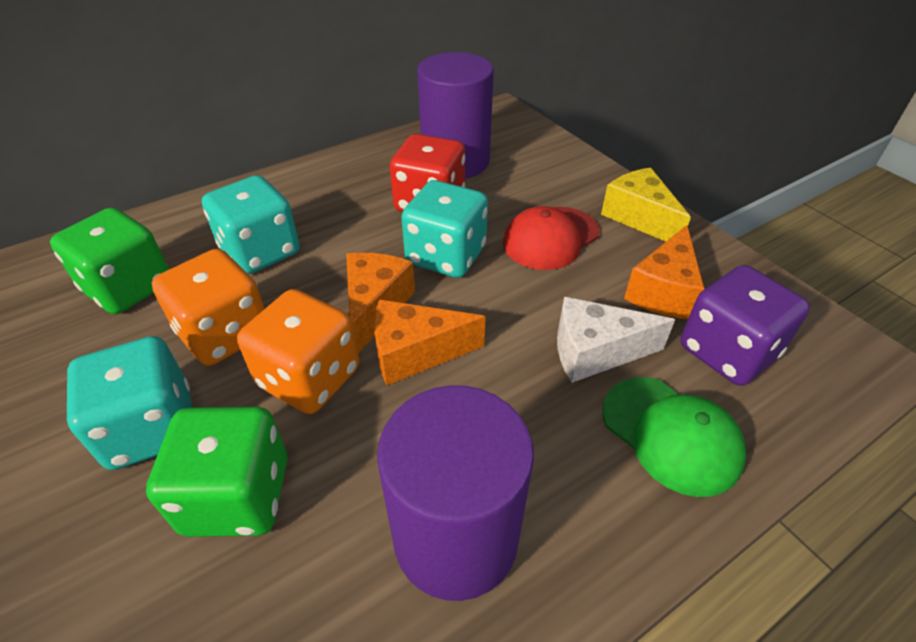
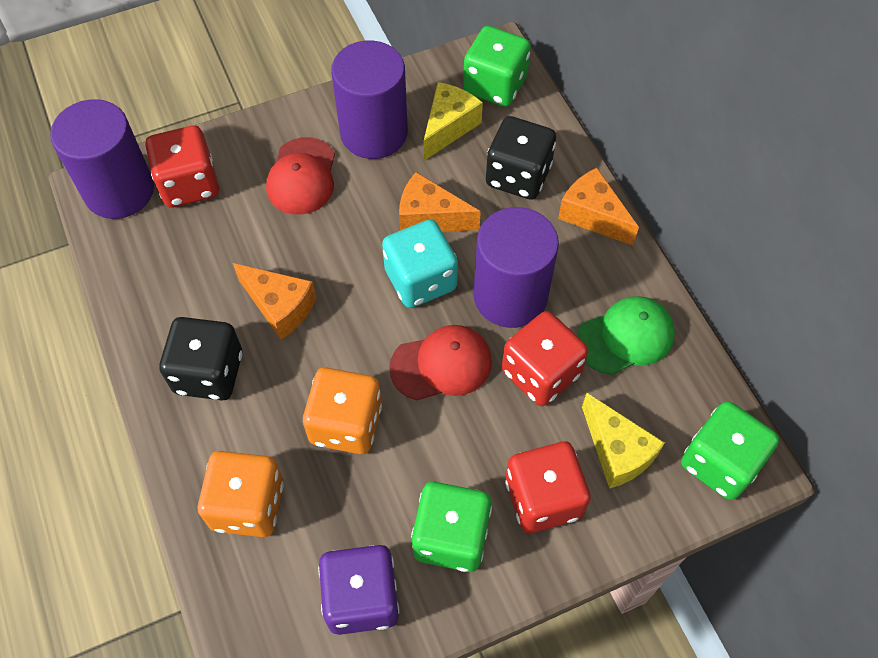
black dice: none = 0 -> [159,317,242,400] [486,116,556,200] = 2
green dice: [50,208,169,314] [146,407,288,537] = 2 -> [411,482,492,572] [463,26,531,107] [681,401,779,500] = 3
purple cylinder: [377,385,534,601] [417,52,494,178] = 2 -> [50,99,154,219] [331,40,408,159] [474,207,559,328] = 3
red cap: [503,206,600,270] = 1 -> [266,137,335,215] [389,325,492,400] = 2
red dice: [390,134,465,212] = 1 -> [145,125,219,208] [502,311,588,406] [505,442,591,533] = 3
turquoise dice: [67,336,192,470] [202,175,300,274] [401,180,488,278] = 3 -> [382,220,458,308] = 1
white cheese: [557,297,675,383] = 1 -> none = 0
yellow cheese: [601,168,691,242] = 1 -> [424,82,483,161] [582,393,665,489] = 2

